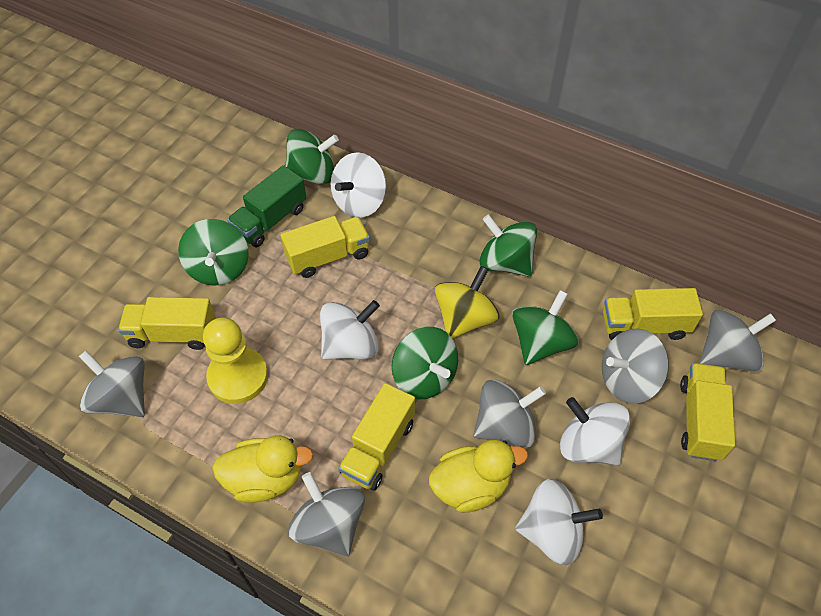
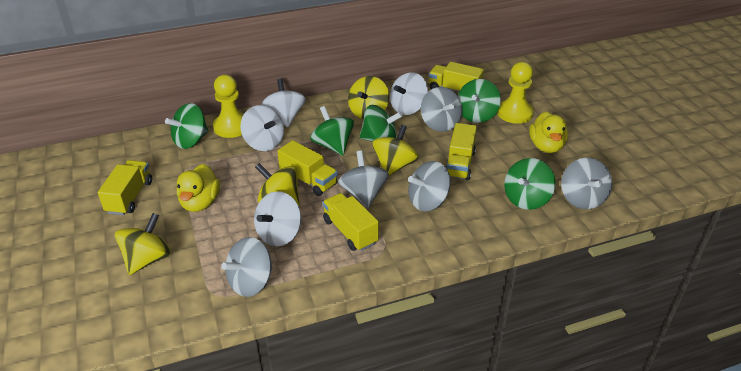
green truck: [227,165,306,247] = 1 -> none = 0
yellow pawn: [203,318,268,404] = 1 -> [213,75,244,138] [497,62,534,124] = 2
yellow spinning top: [435,266,499,339] = 1 -> [115,213,171,275] [255,163,300,206] [348,76,389,119] [372,125,418,176] = 4

